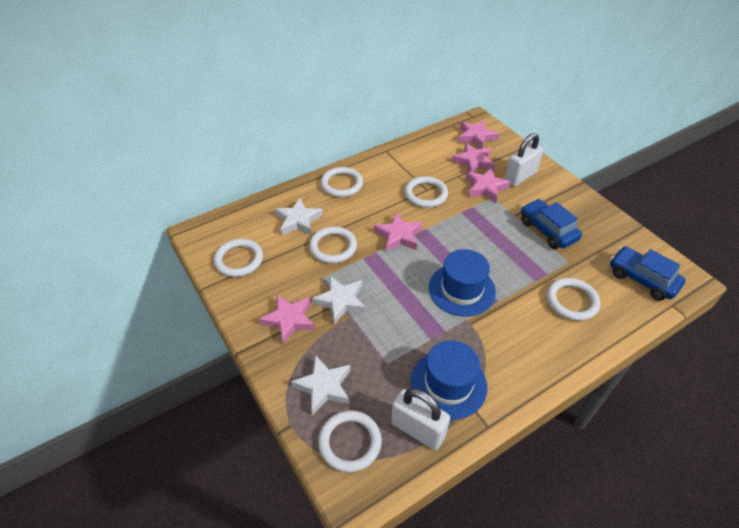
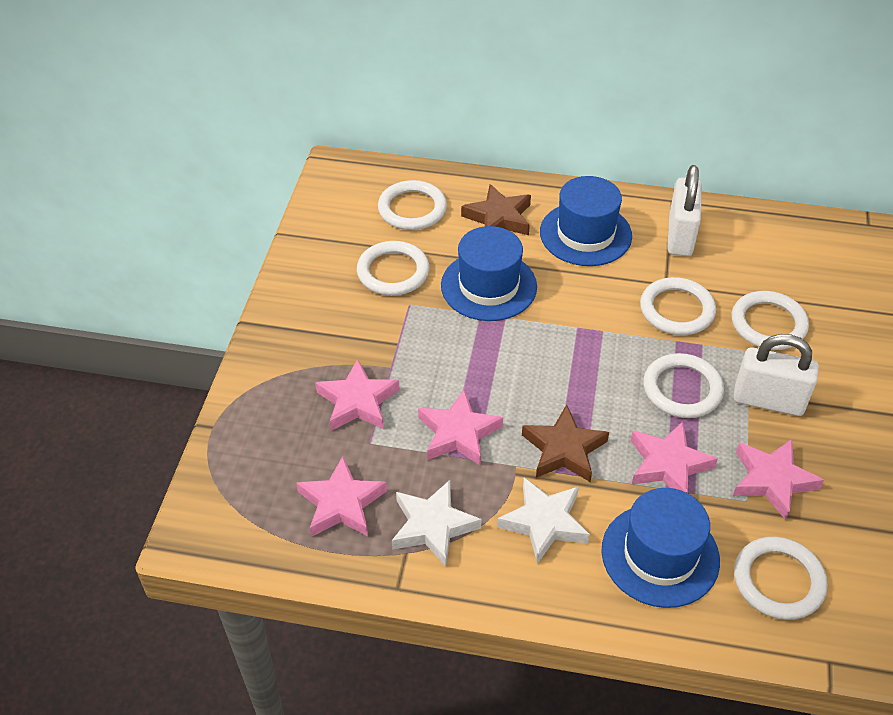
blue car: [521,199,582,249] [610,246,685,301] = 2 -> none = 0
blue hat: [410,340,487,420] [429,249,496,317] = 2 -> [441,226,537,321] [540,176,632,266] [602,488,720,608] = 3
brown star: none = 0 -> [461,184,531,235] [522,405,609,482] = 2
white star: [275,198,323,235] [291,355,350,415] [312,276,366,324] = 3 -> [392,480,482,567] [497,478,590,564] = 2

